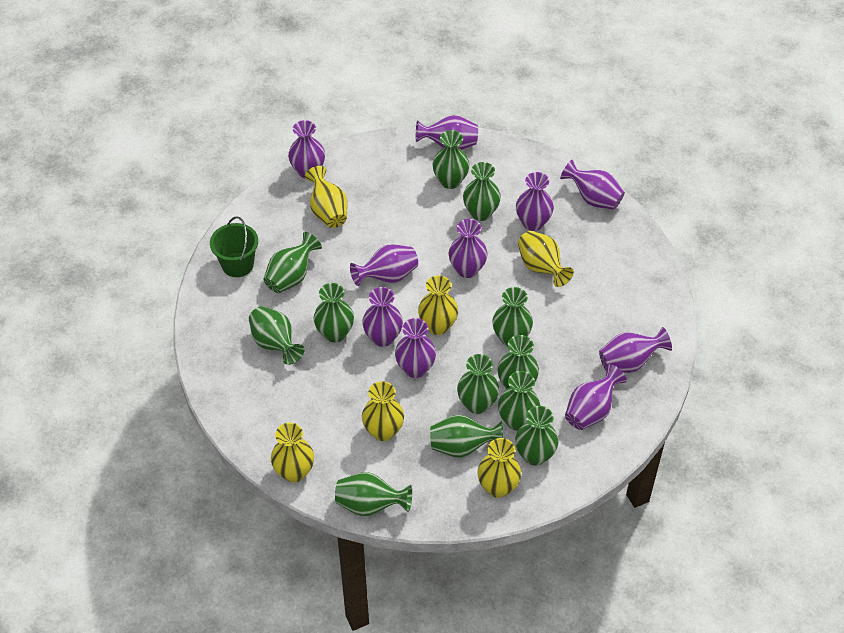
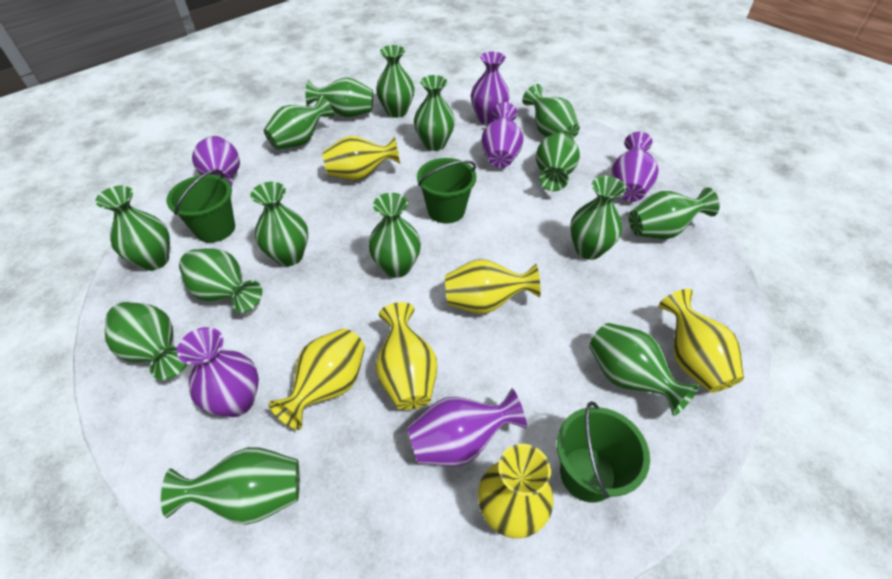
green bucket: [210,216,258,277] = 1 -> [166,169,235,243] [417,158,476,223] [557,401,650,503] = 3
green vase: [249,306,305,365] [263,232,322,293] [314,283,354,343] [335,472,412,516] [430,415,503,458] [432,130,470,189] [457,354,499,414] [463,162,501,221] [492,287,533,346] [498,335,539,389] [498,371,540,431] [515,406,558,466] = 12 -> [95,186,170,271] [105,302,187,380] [161,447,300,525] [179,248,262,313] [250,182,308,266] [264,95,334,150] [305,77,373,118] [368,193,421,278] [376,45,414,118] [414,75,455,151] [522,84,580,139] [536,132,580,191] [570,176,626,260] [589,323,700,416] [629,188,720,239] = 15
purple vase: [288,120,325,178] [350,244,418,286] [362,287,403,347] [395,318,436,378] [416,115,478,150] [448,219,488,278] [516,172,554,231] [560,159,625,210] [565,364,627,430] [599,327,672,373] = 10 -> [177,327,259,417] [192,136,240,188] [407,389,527,466] [471,51,510,125] [482,102,524,168] [611,132,659,202] = 6

